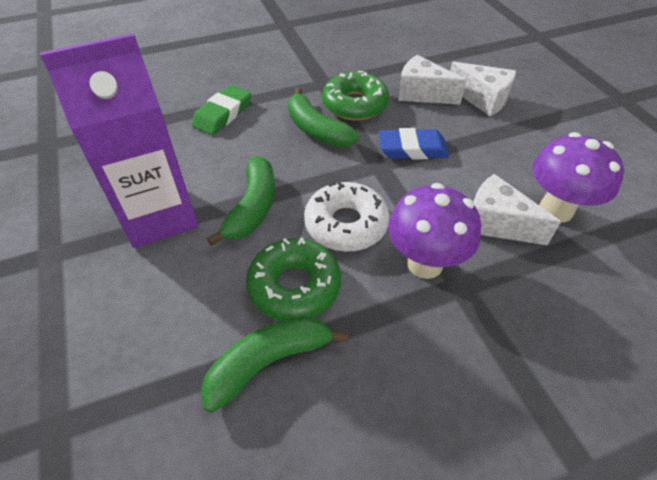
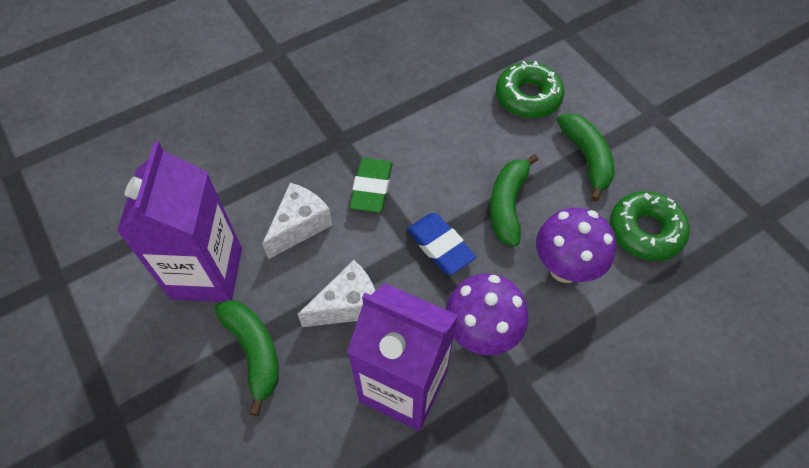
purple carton: [40,33,198,248] = 1 -> [117,142,242,302] [347,283,458,431] = 2
white cheese: [398,55,467,104] [450,62,516,117] [473,174,561,245] = 3 -> [262,183,333,259] [298,260,375,327] = 2
white donut: [304,182,390,252] = 1 -> none = 0

